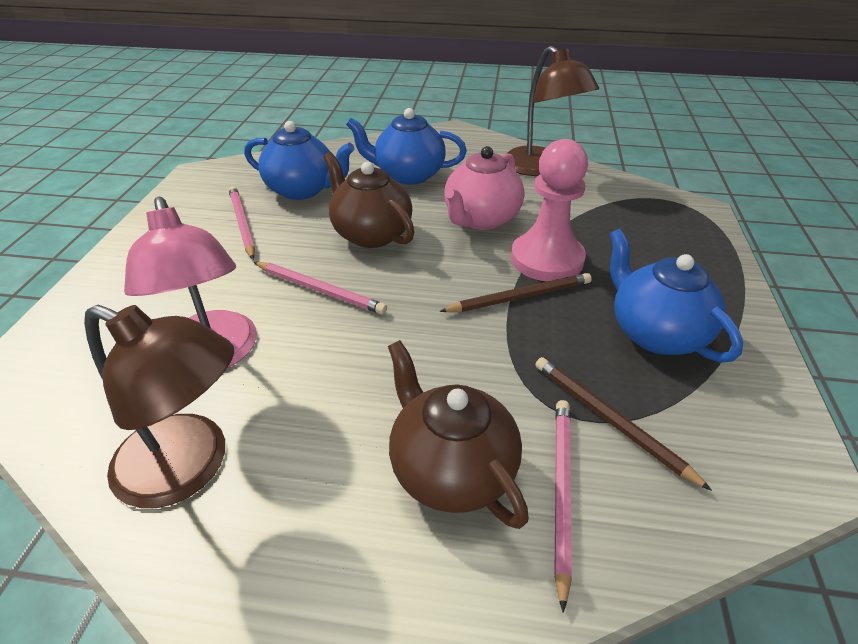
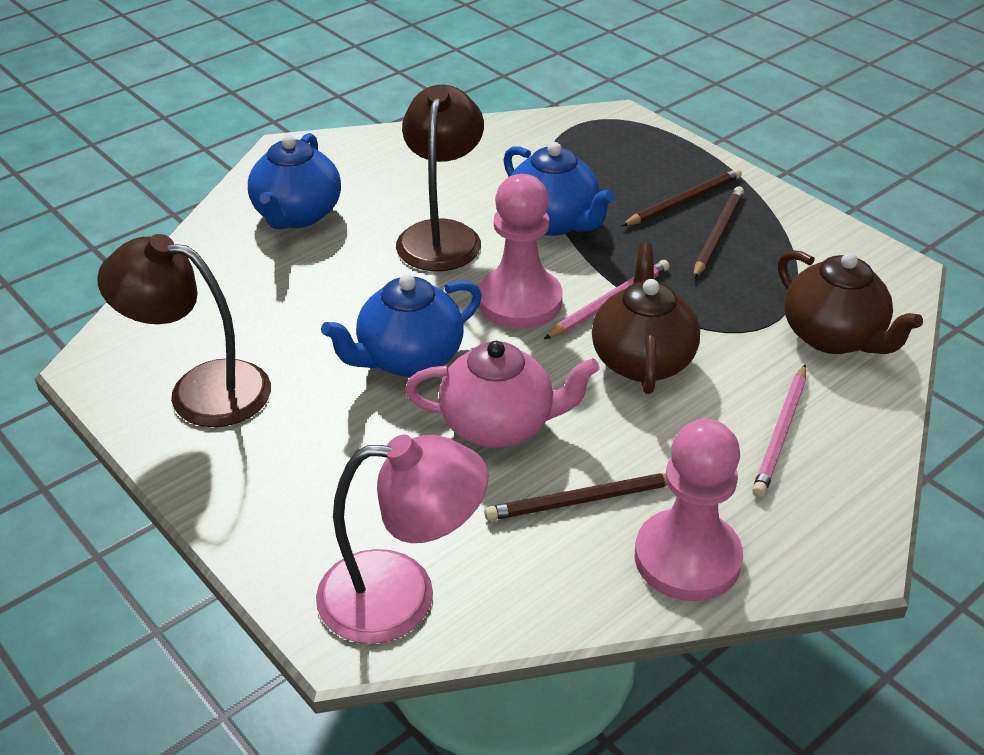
brown pencil: [439,273,592,312] [535,357,712,491] = 2 -> [484,473,667,521] [621,168,742,226] [693,186,744,279] = 3
pink pawn: [511,139,588,282] = 1 -> [478,174,563,329] [635,419,743,601] = 2
pink pencil: [229,186,255,259] [254,262,387,314] [554,400,572,613] = 3 -> [544,260,670,339] [752,364,806,497] = 2

